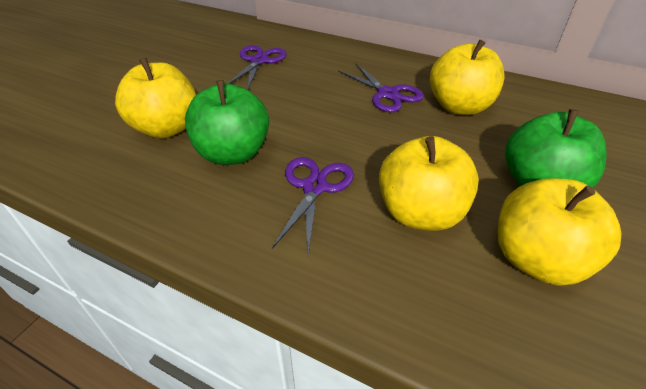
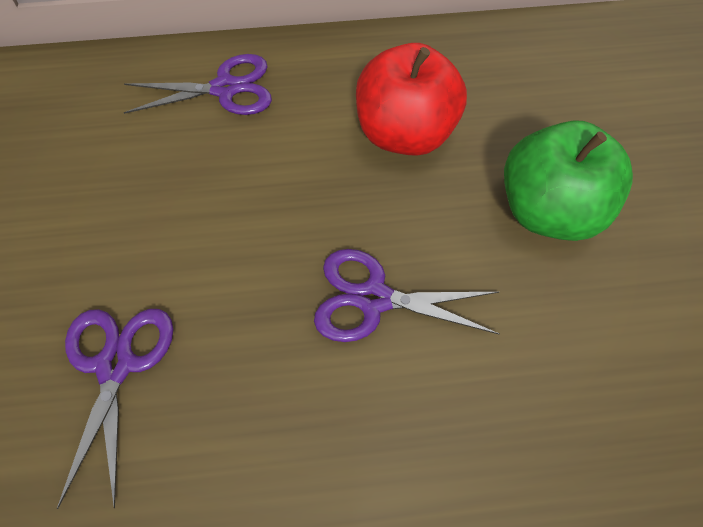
green apple: [185,80,269,165] [505,109,607,188] = 2 -> [504,120,633,241] = 1
red apple: none = 0 -> [356,43,467,156] = 1
yellow apple: [115,58,196,139] [379,136,479,231] [430,40,504,115] [498,178,621,286] = 4 -> none = 0

